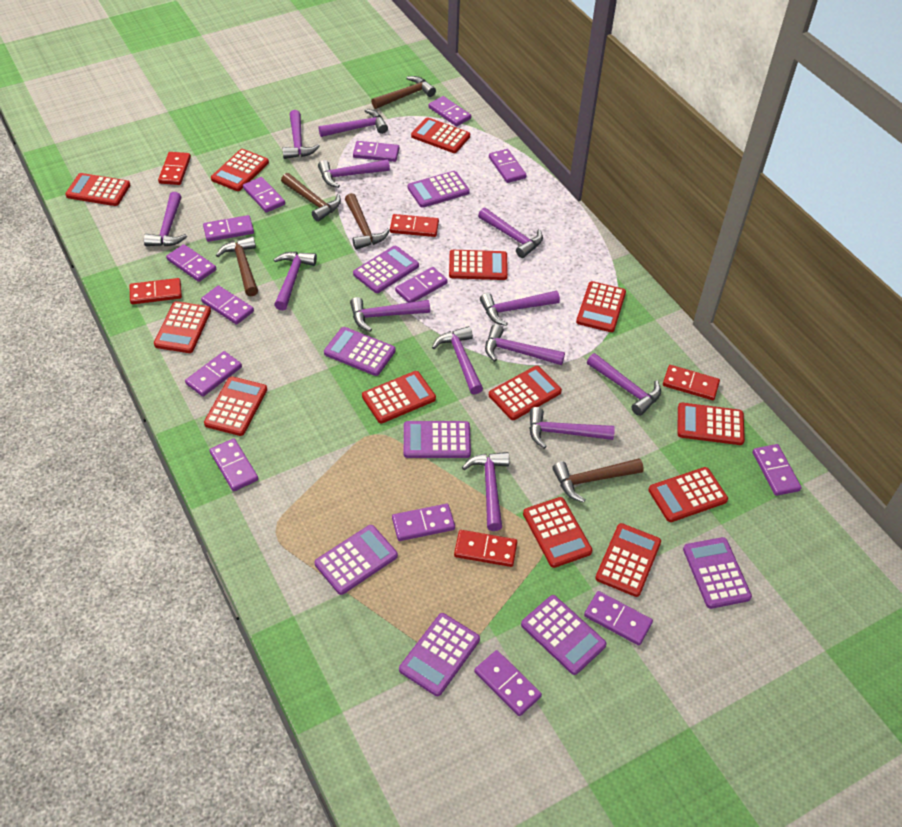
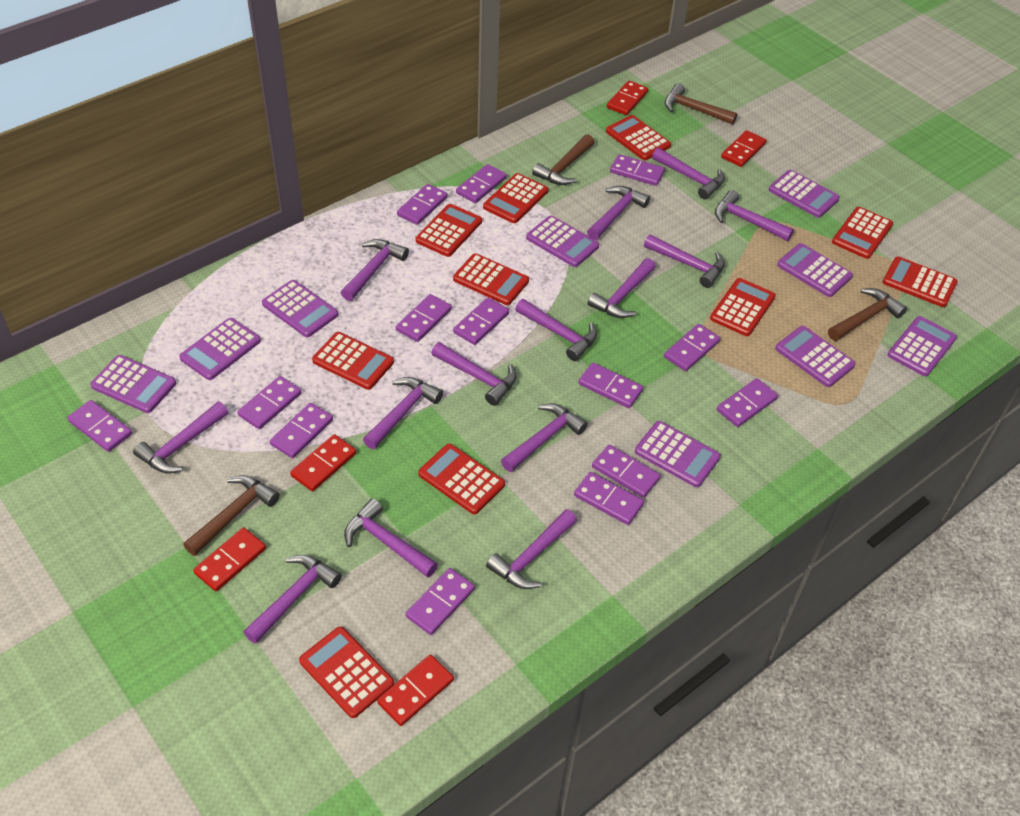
brown hammer: [216,236,258,297] [281,173,341,222] [345,193,390,250] [371,76,436,109] [552,458,644,502] = 5 -> [183,475,280,556] [532,134,594,185] [665,83,738,125] [828,288,907,341] = 4
purple calculator: [315,525,398,595] [324,327,396,376] [353,246,419,293] [399,613,480,696] [404,421,471,458] [408,171,470,208] [521,595,607,675] [683,537,752,609] = 8 -> [90,355,176,413] [179,318,261,380] [262,280,338,337] [526,216,599,267] [635,421,721,487] [769,170,840,218] [775,326,856,387] [777,243,853,297] [887,316,957,376] = 9
purple hammer: [144,192,187,246] [274,252,317,310] [282,110,320,159] [318,109,388,137] [318,159,390,188] [350,297,430,332] [432,326,483,395] [462,452,510,531] [478,208,543,258] [480,291,560,326] [485,324,565,365] [529,407,615,449] [587,353,661,416] = 13 -> [133,402,228,473] [244,555,342,644] [341,239,409,301] [344,498,438,578] [363,377,443,449] [432,342,517,406] [486,509,577,589] [501,403,588,472] [515,299,597,361] [587,186,650,240] [587,258,656,318] [644,235,725,288] [652,148,725,199] [715,190,794,241] = 14
red calculator: [65,173,130,206] [154,301,211,353] [204,376,267,436] [211,149,269,191] [362,371,436,423] [411,117,470,153] [449,250,508,280] [489,366,562,420] [523,497,592,568] [576,281,626,332] [595,523,661,597] [648,467,728,522] [677,402,745,445] = 13 -> [299,627,394,718] [312,332,394,390] [416,204,482,257] [418,444,505,514] [453,253,529,305] [483,173,548,223] [606,115,671,160] [710,278,776,336] [832,207,893,259] [883,257,958,307] = 10

